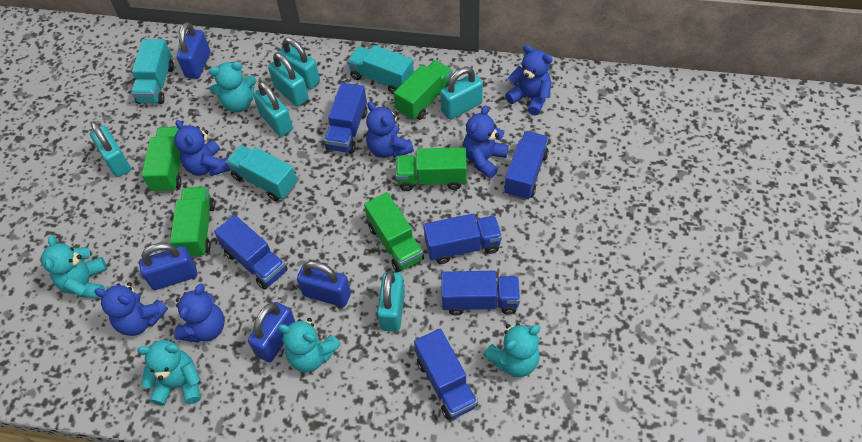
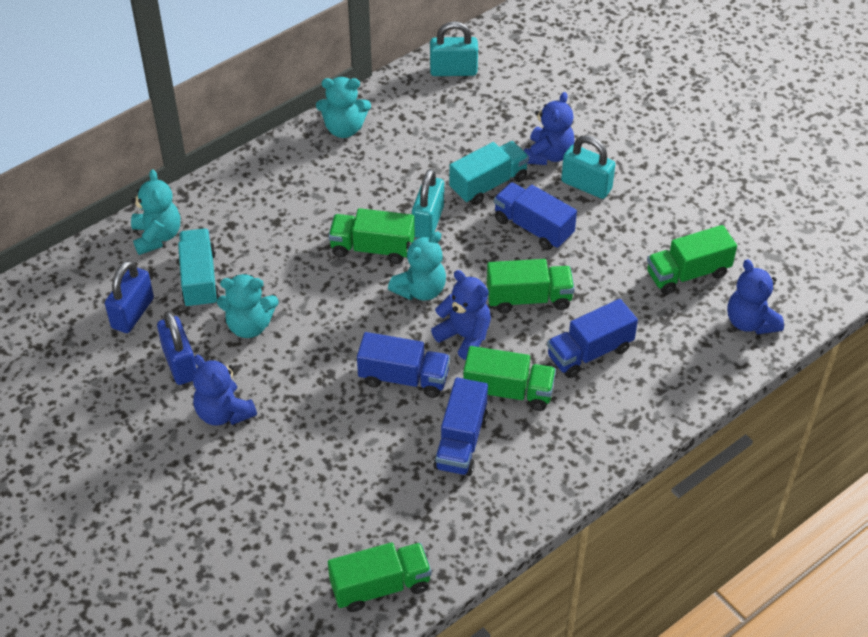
blue padlock: [139,243,197,290] [177,22,210,79] [248,302,295,363] [297,261,351,307] = 4 -> [105,260,154,333] [157,311,196,385] = 2
blue teddy bear: [94,282,168,336] [174,120,230,176] [174,284,225,343] [366,102,414,158] [463,105,509,178] [505,45,552,115] = 6 -> [193,355,257,426] [431,270,491,360] [524,92,575,165] [727,259,784,334] = 4
blue truck: [214,215,288,290] [324,83,368,154] [414,329,478,420] [424,214,502,264] [441,271,520,316] [504,131,549,200] = 6 -> [357,332,450,398] [433,377,488,476] [494,182,577,250] [547,299,638,378] = 4
turquoise padlock: [90,121,131,177] [253,81,293,137] [268,52,309,107] [277,37,320,90] [377,271,405,332] [440,67,483,120] = 6 -> [412,169,444,238] [430,21,478,76] [561,135,615,199] = 3
turquoise teddy bear: [41,235,107,299] [137,340,201,406] [209,62,256,112] [278,318,341,372] [484,323,540,377] = 5 -> [131,170,180,255] [217,273,278,338] [316,77,371,138] [388,232,446,300] = 4
turquoise truck: [131,39,174,104] [226,145,297,201] [347,45,414,94] = 3 -> [178,228,220,309] [449,141,529,205] = 2

